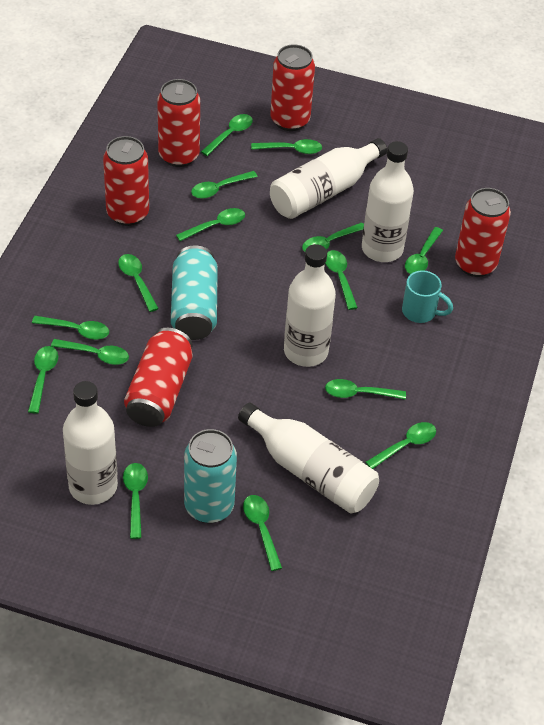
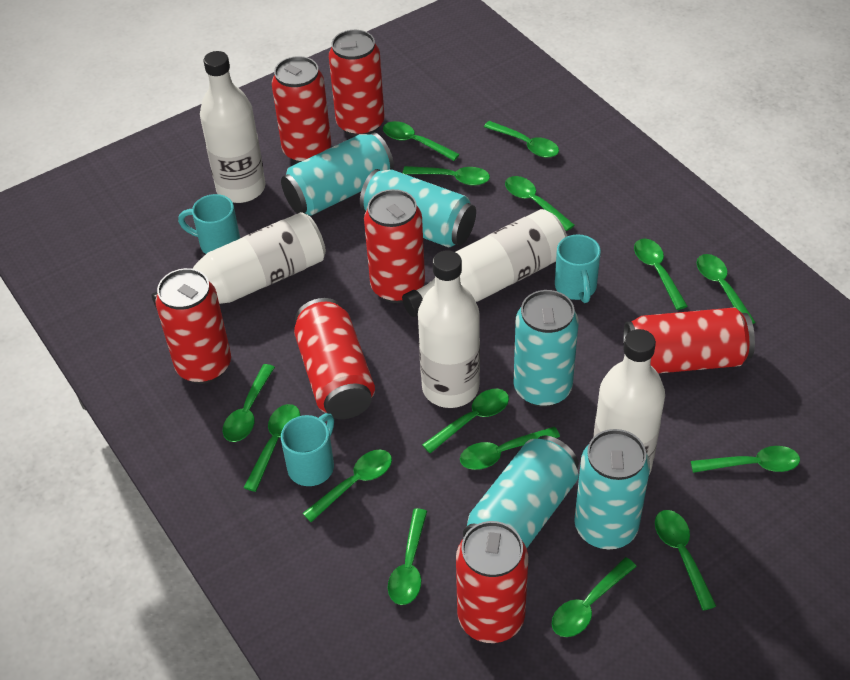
red can: [103,136,149,226] [124,328,192,427] [157,79,200,167] [270,44,315,131] [455,188,511,277] = 5 -> [156,268,231,384] [272,56,331,163] [294,298,375,419] [329,30,384,137] [364,189,425,303] [456,521,528,643] [623,307,755,373] = 7
turquoise can: [171,246,218,340] [184,429,237,523] = 2 -> [281,132,394,216] [360,169,476,248] [463,436,579,548] [514,290,578,407] [574,429,650,550] = 5
turquoise mug: [402,270,453,323] = 1 -> [178,194,240,254] [281,413,334,486] [555,234,601,303] = 3

